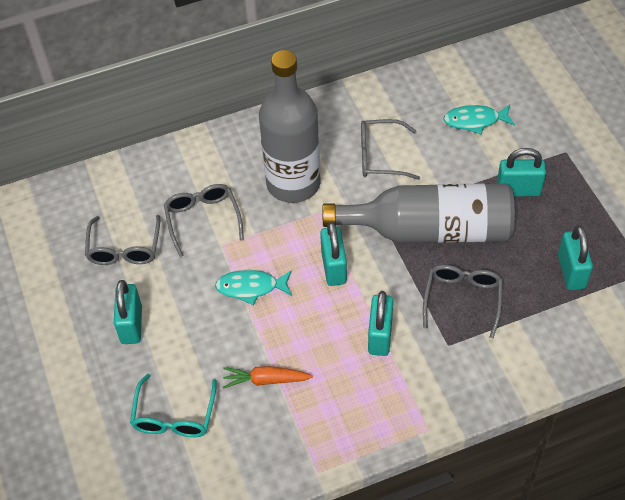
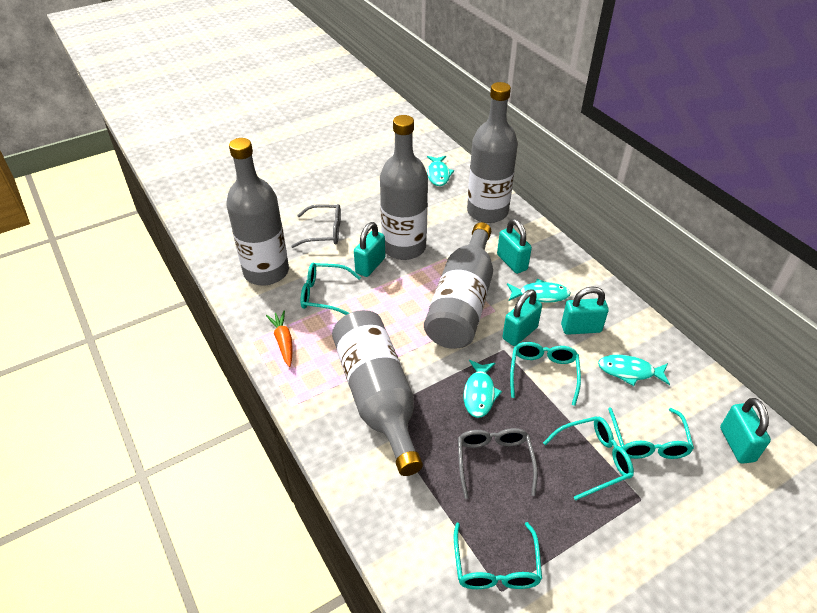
grey bottle: [259,50,321,203] [322,183,515,243] = 2 -> [226,138,289,285] [332,310,423,476] [380,115,428,260] [424,222,493,349] [467,82,518,223] = 5
grey glasses: [85,215,160,265] [164,184,244,257] [361,119,420,180] [423,265,503,338] = 4 -> [291,204,341,248] [458,428,538,499] = 2
turquoise fish: [215,270,292,305] [443,105,515,135] = 2 -> [427,156,454,186] [464,360,502,418] [507,279,571,303] [598,355,670,386] = 4
turquoise glasses: [130,374,217,437] = 1 -> [301,263,361,315] [454,522,542,589] [510,342,581,406] [543,416,634,501] [608,407,694,459] = 5

